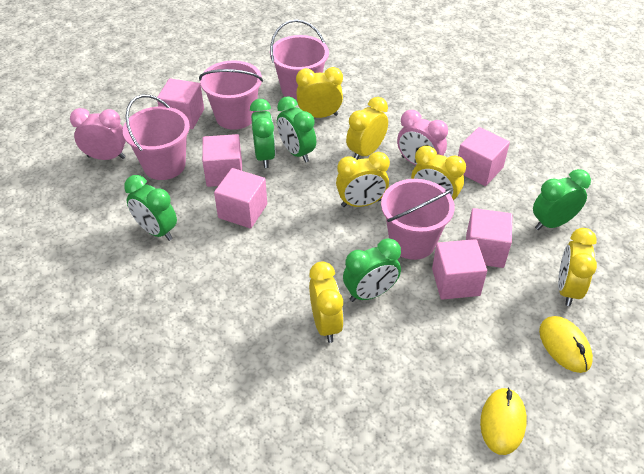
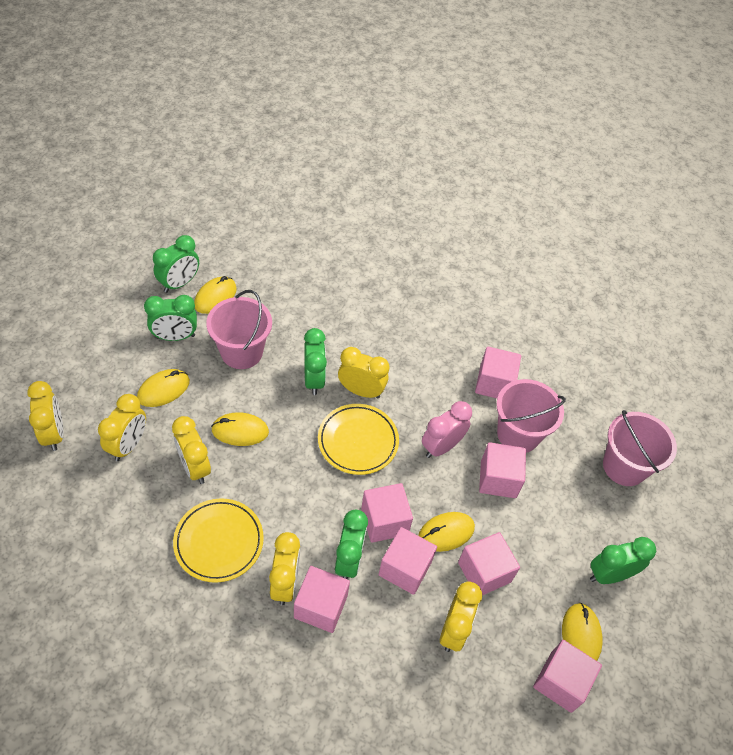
pink bucket: [123,95,190,180] [199,60,263,130] [270,20,329,101] [381,179,455,260] = 4 -> [206,290,272,369] [496,379,566,453] [603,410,677,486] = 3
pink clock: [70,108,126,160] [397,110,448,165] = 2 -> [422,401,472,458] = 1
pink cube: [157,78,204,129] [202,134,242,187] [214,168,267,228] [432,239,487,300] [458,127,510,186] [466,208,512,268] = 6 -> [294,566,350,633] [361,483,413,543] [378,527,437,595] [458,532,520,595] [475,347,521,398] [479,442,526,498] [533,640,602,713] = 7
yellow mouse: [480,388,527,455] [539,316,593,373] = 2 -> [137,369,190,407] [194,276,237,314] [211,412,269,446] [418,512,475,552] [562,603,603,661] = 5
yellow plate: none = 0 -> [173,498,264,583] [318,404,399,475] = 2

